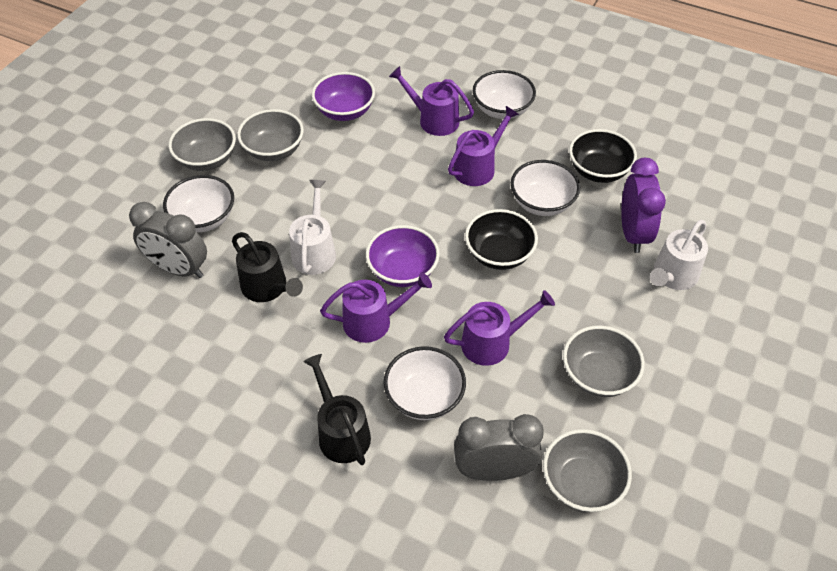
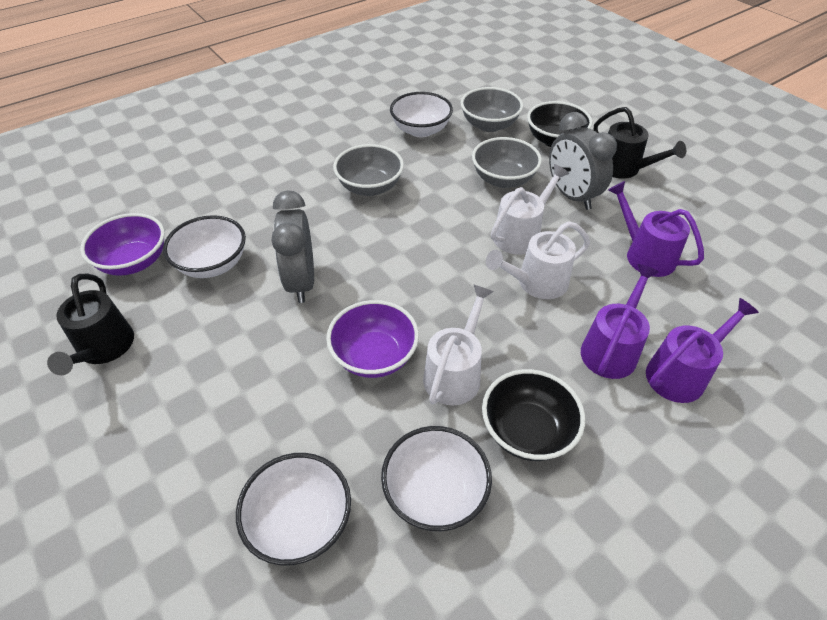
grey bowl: [169,118,236,171] [237,109,304,161] [543,429,632,512] [563,326,645,397] = 4 -> [333,144,404,196] [461,87,523,132] [472,137,542,188] = 3
purple clock: [621,158,666,253] = 1 -> none = 0
purple watering can: [320,272,432,343] [389,66,474,136] [444,290,555,366] [448,106,519,186] = 4 -> [581,264,659,379] [608,181,704,277] [646,298,759,403] = 3
white watering can: [289,180,336,275] [650,220,708,290] = 2 -> [423,284,494,406] [486,221,590,299] [491,164,569,254] = 3

